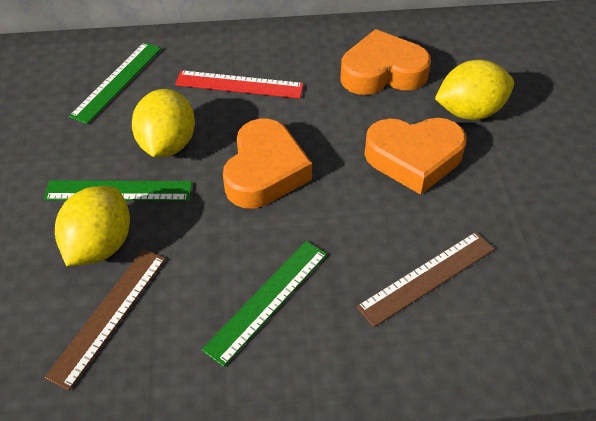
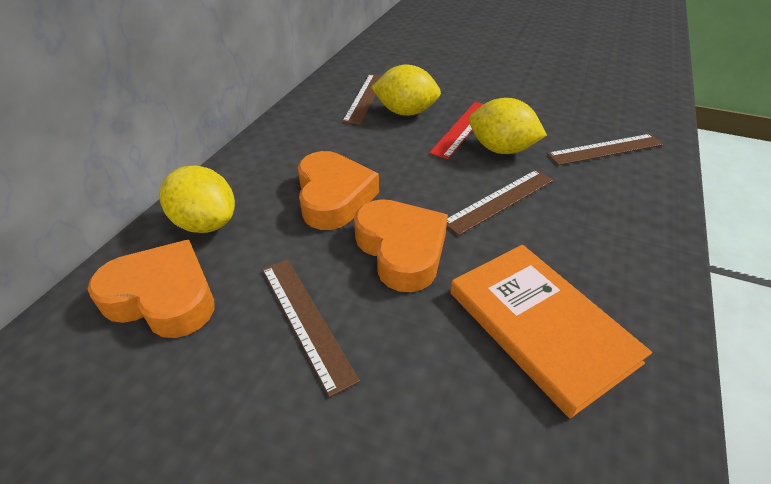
brown ruler: [44,249,166,390] [356,232,494,327] = 2 -> [262,259,360,397] [342,74,382,125] [447,170,554,236] [547,134,664,165] = 4
green ruler: [44,180,192,201] [69,42,161,124] [202,241,327,367] = 3 -> none = 0
orange book: none = 0 -> [450,245,652,418] = 1

